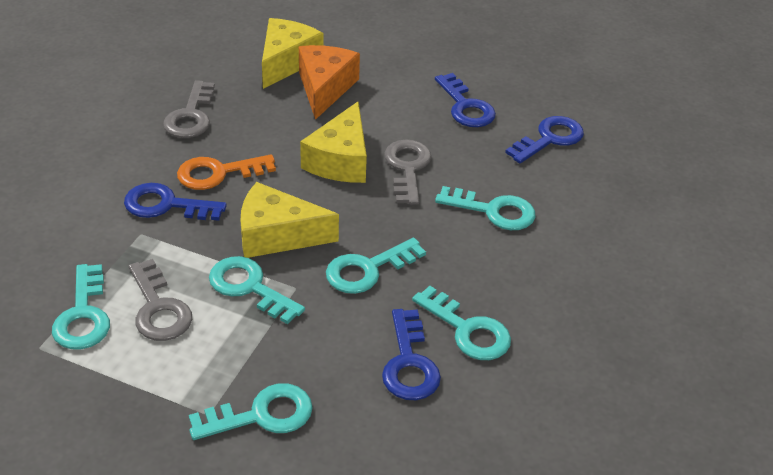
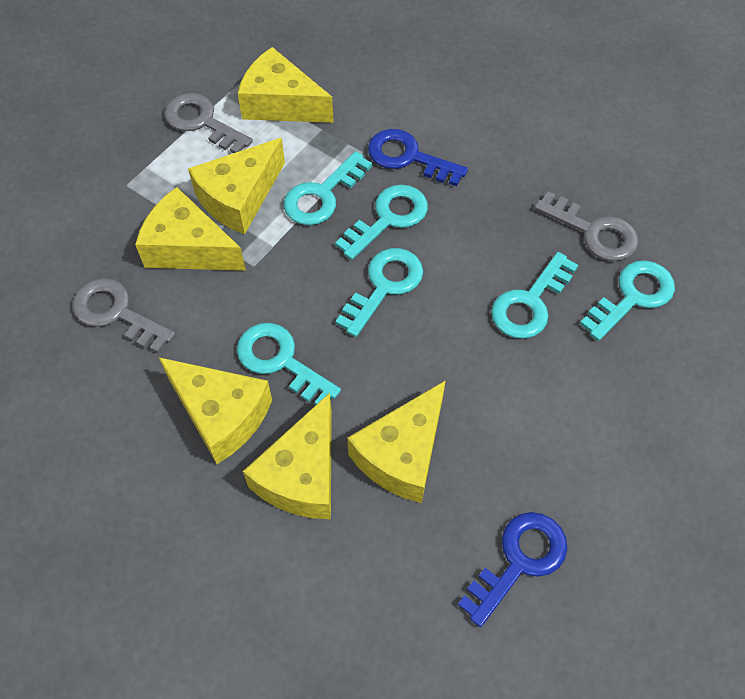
blue key: [124,183,227,221] [382,309,441,400] [435,73,496,127] [505,116,584,163] = 4 -> [368,129,468,186] [458,512,567,627] = 2
orange cheese: [299,45,360,120] = 1 -> none = 0
orange key: [177,154,276,190] = 1 -> none = 0
yellow cheese: [241,182,339,258] [262,18,323,89] [300,101,367,183] = 3 -> [135,187,246,271] [159,357,272,464] [188,138,285,234] [238,47,334,123] [243,393,332,519] [347,380,446,503] = 6

